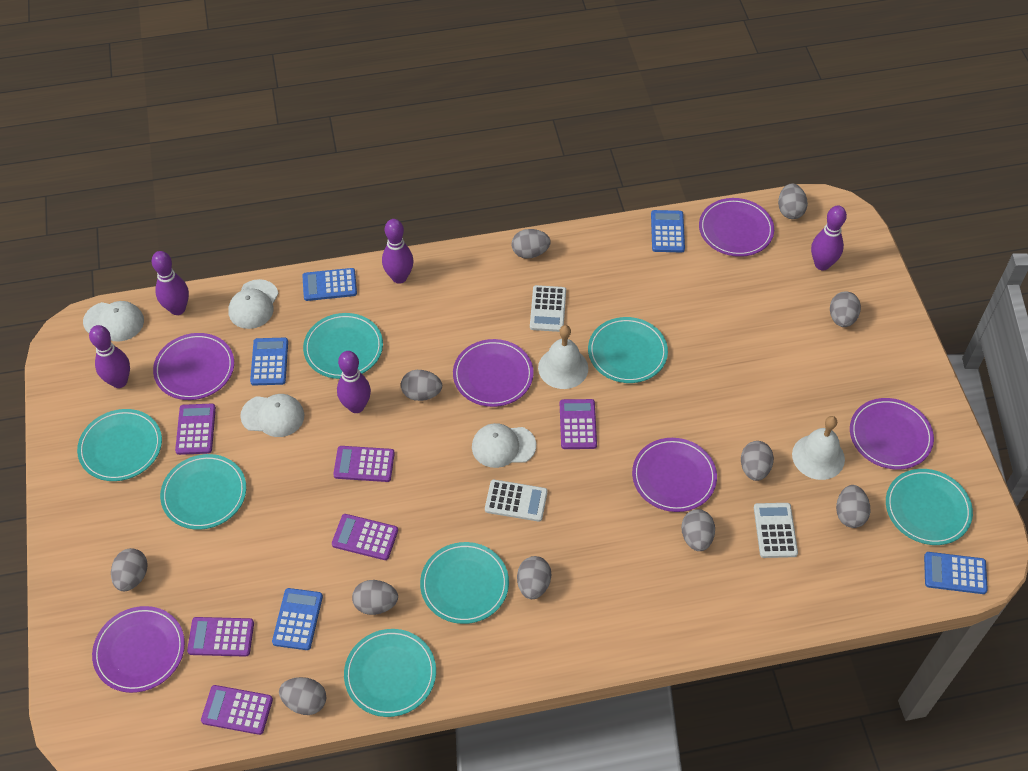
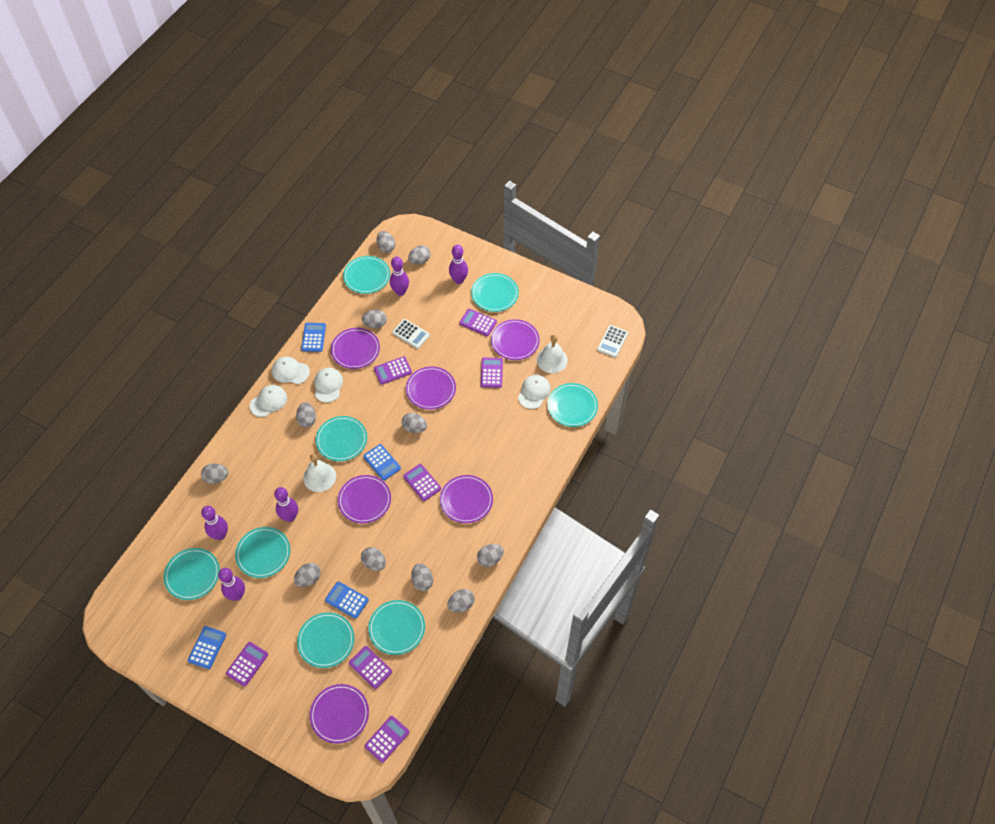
blue calculator: [250,338,288,385] [272,588,323,650] [302,268,357,301] [651,210,685,252] [924,552,988,594] = 5 -> [188,626,226,669] [301,323,326,352] [325,581,369,619] [363,444,401,481] = 4
purple calculator: [175,404,216,455] [187,617,254,657] [201,685,273,735] [332,514,398,560] [333,446,395,482] [560,399,597,449] = 6 -> [226,642,268,687] [349,646,392,689] [365,716,409,763] [374,356,412,384] [403,464,441,501] [459,309,497,336] [481,358,503,388] = 7
turquoise plate: [77,409,162,481] [160,454,246,530] [303,313,383,379] [344,629,436,717] [420,542,509,624] [588,317,668,383] [886,469,973,545] = 7 -> [164,548,220,600] [235,527,290,578] [297,612,355,668] [316,416,367,461] [343,256,390,294] [368,600,425,655] [471,273,519,312] [547,383,598,427] = 8
white calculator: [485,480,548,522] [530,285,566,332] [754,503,798,558] = 3 -> [392,319,430,349] [597,325,628,357] = 2

